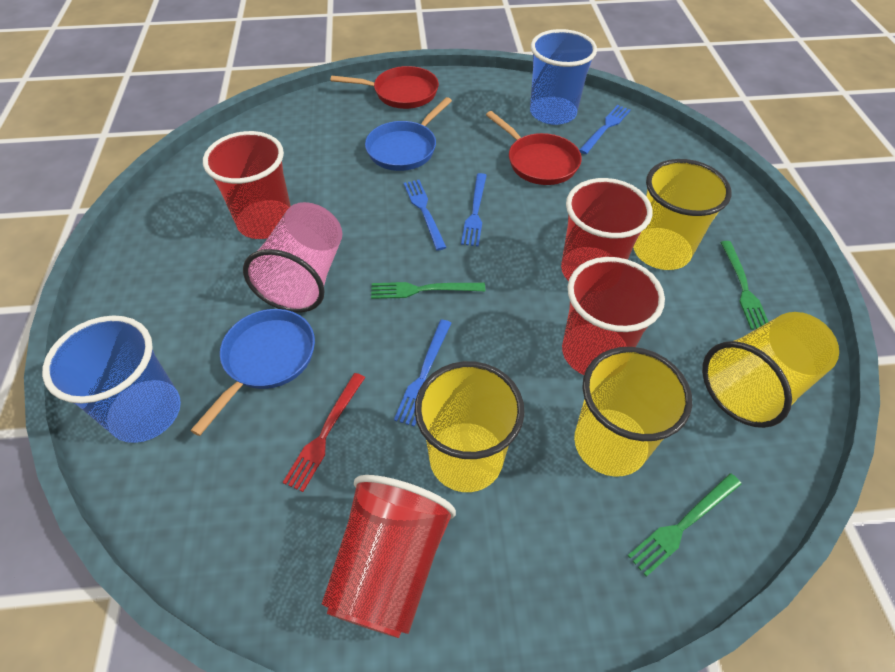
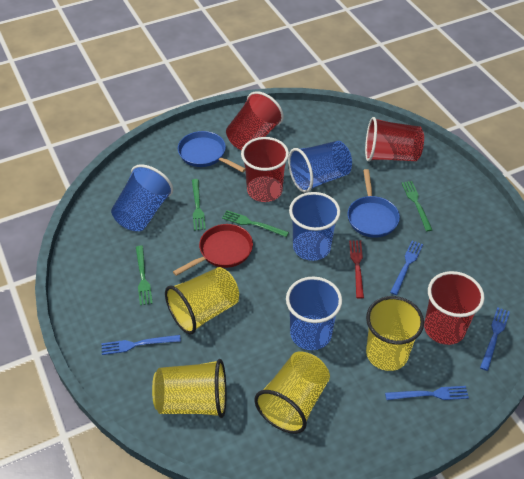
blue cup: [42,316,181,443] [530,29,597,125] = 2 -> [111,164,173,231] [286,276,342,350] [288,141,352,193] [289,192,340,261] = 4
green fork: [371,282,485,299] [628,473,741,577] [720,241,768,330] = 3 -> [136,246,153,305] [192,179,206,231] [222,210,289,237] [402,181,432,231] = 4
pink cup: [243,202,342,312] = 1 -> none = 0
red pan: [331,66,439,109] [486,111,582,185] = 2 -> [173,224,253,276] = 1

